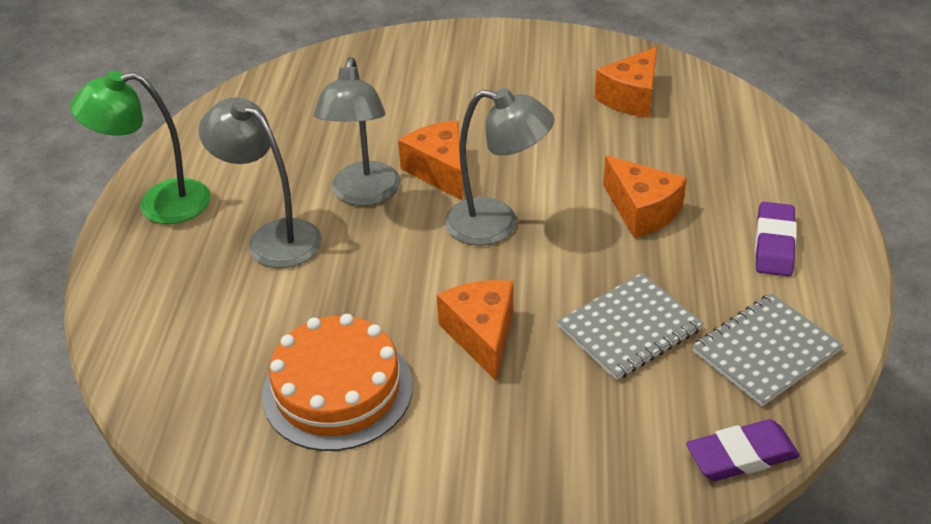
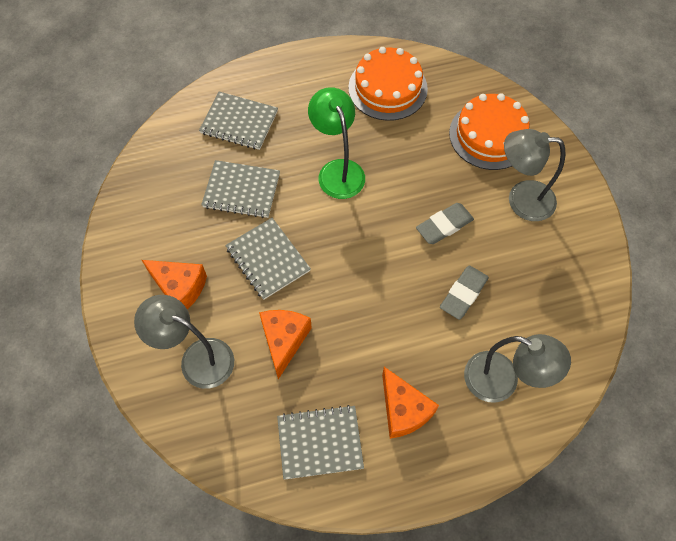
grey eraser: none = 0 -> [416,203,474,244] [440,266,489,320] = 2
grey notebook: [557,273,704,380] [692,293,843,407] = 2 -> [199,92,278,150] [201,160,280,218] [225,218,311,300] [277,405,364,480] = 4
orange cake: [262,314,413,451] = 1 -> [348,47,428,121] [449,93,530,170] = 2
orange cheese: [398,121,463,201] [437,280,514,381] [595,47,657,118] [603,156,687,238] = 4 -> [142,260,207,310] [259,310,312,379] [382,367,439,439] = 3
purple eraser: [686,419,800,481] [755,202,797,277] = 2 -> none = 0

